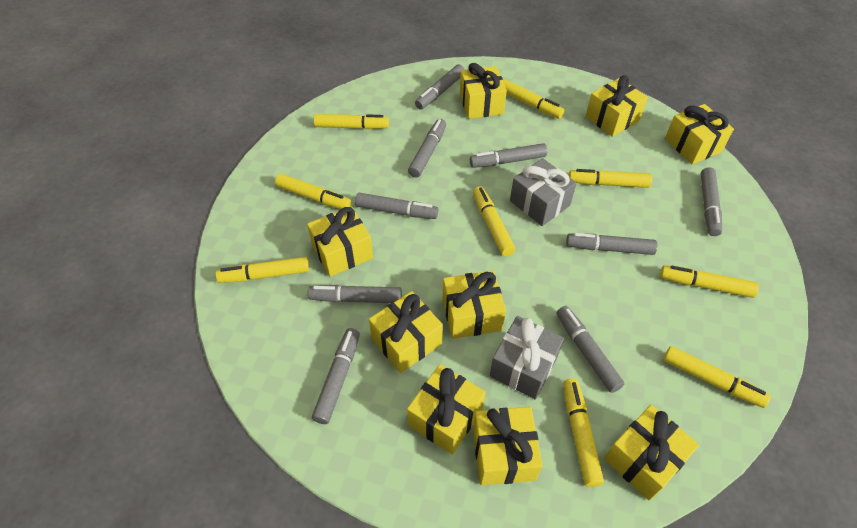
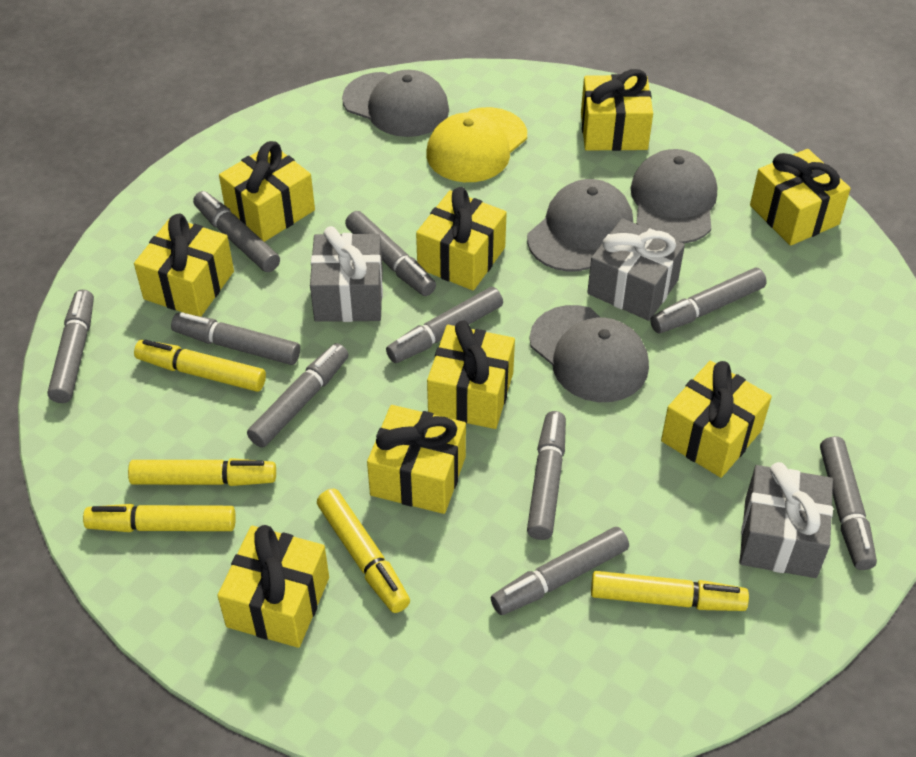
grey cap: none = 0 -> [342,70,449,137] [527,179,633,272] [530,305,649,402] [630,149,717,244] = 4
grey gift: [490,316,564,400] [510,158,577,226] = 2 -> [310,226,383,322] [587,218,685,321] [739,462,833,578] = 3
grey marker: [308,285,402,303] [312,328,360,424] [355,193,439,219] [408,119,446,178] [415,64,465,109] [470,143,547,168] [556,306,625,393] [566,233,658,255] [701,168,722,236] = 9 -> [48,289,94,403] [171,312,300,365] [193,191,280,272] [247,343,349,447] [345,211,436,296] [386,287,503,363] [491,527,629,615] [527,411,566,540] [650,268,767,333] [820,436,877,570] = 10
yellow cap: none = 0 -> [426,107,527,182] = 1
yellow marker: [216,257,309,283] [275,174,351,209] [313,114,389,129] [473,186,515,256] [503,79,565,119] [563,379,604,487] [569,169,652,188] [660,265,759,298] [663,346,771,408] = 9 -> [83,504,236,532] [128,458,276,486] [134,340,266,392] [317,489,410,613] [591,571,749,611] = 5

